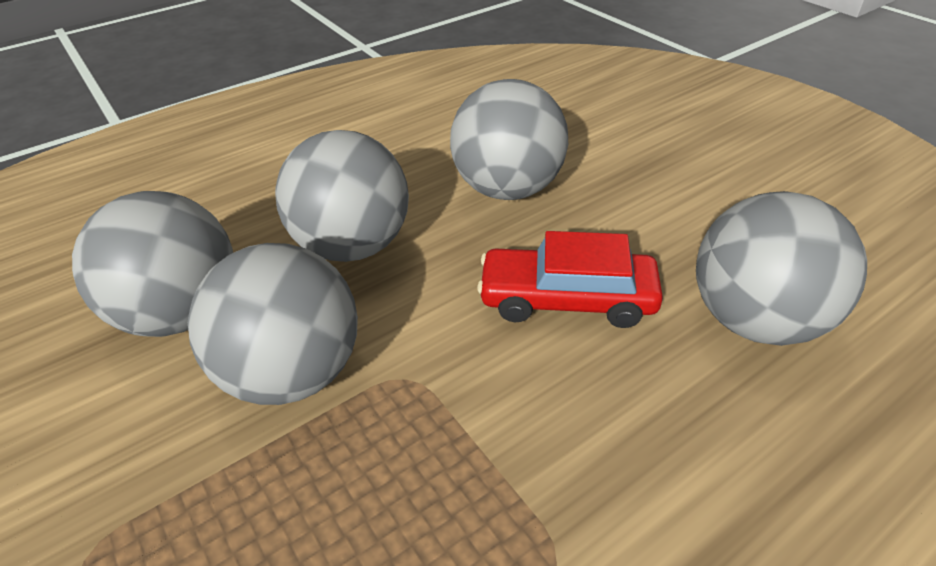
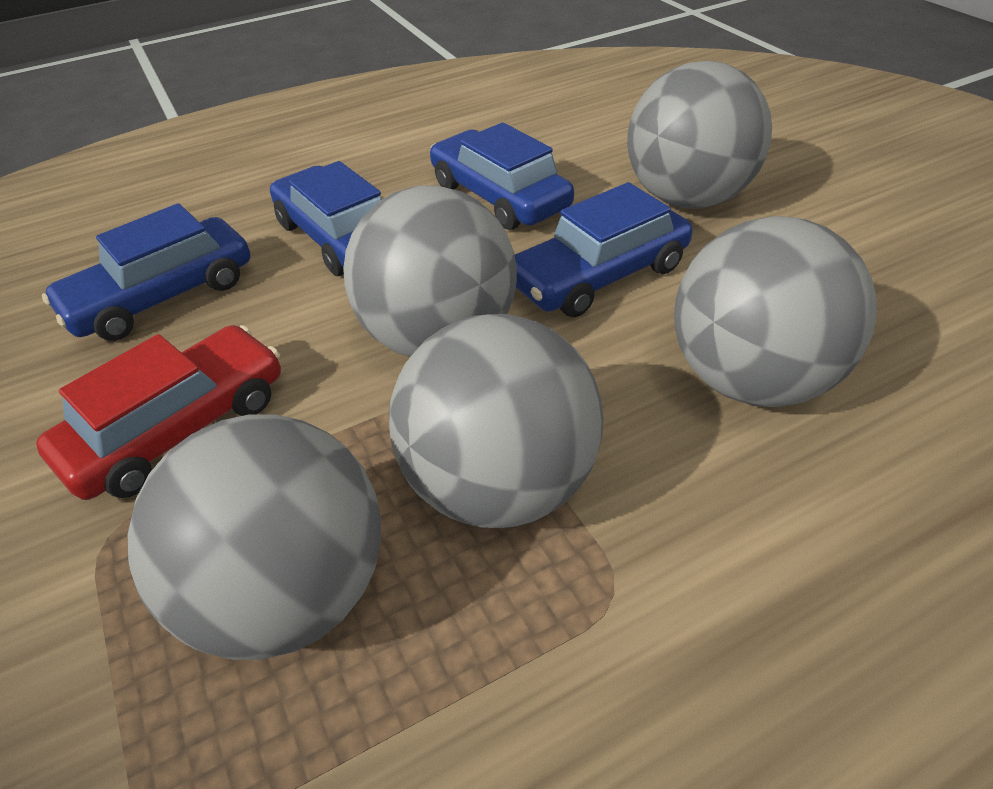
blue car: none = 0 -> [42,203,250,341] [270,161,382,276] [430,122,574,230] [515,182,693,317] = 4

